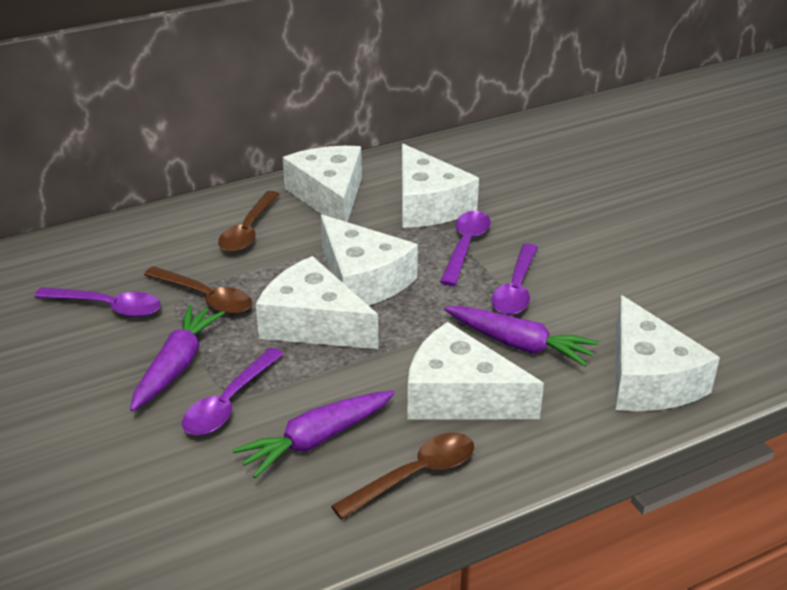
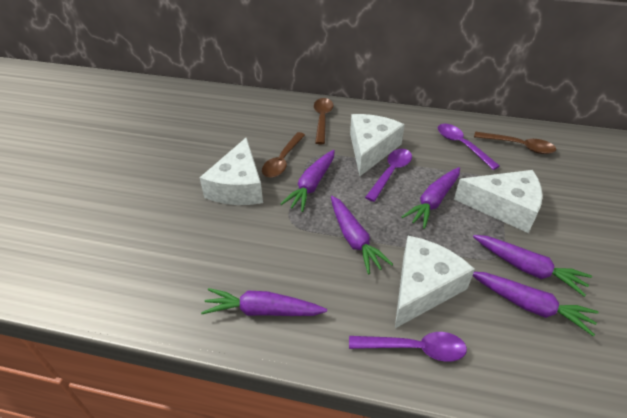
purple carrot: [130,305,225,411] [232,391,395,478] [444,306,599,367] = 3 -> [201,288,327,316] [280,150,335,212] [331,196,393,274] [402,167,460,229] [473,235,592,297] [473,272,599,336] = 6
purple spoon: [35,287,161,317] [182,348,284,435] [440,211,491,286] [491,244,538,315] = 4 -> [349,332,467,362] [365,149,412,202] [438,124,500,170] = 3
white cheese: [256,256,378,349] [283,146,362,222] [321,215,418,306] [402,144,479,228] [407,322,544,419] [615,295,720,411] = 6 -> [200,137,263,205] [350,114,405,176] [395,236,475,328] [454,170,543,233] = 4

